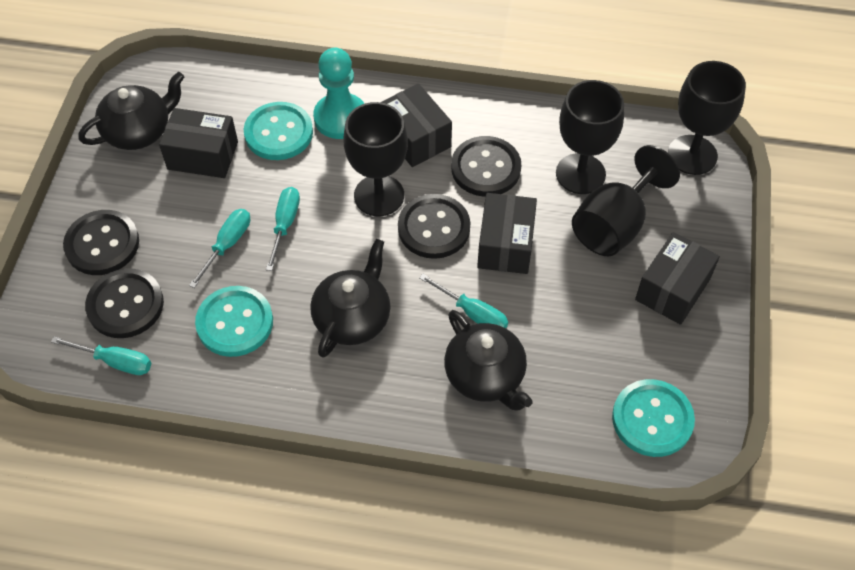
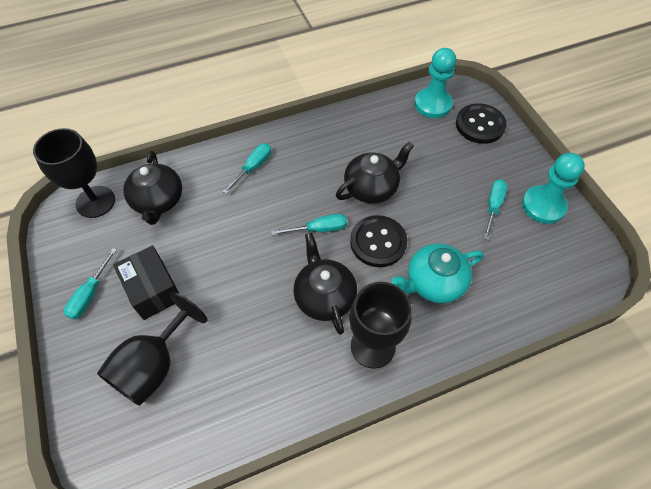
black box: [159,108,238,178] [380,84,452,167] [477,193,537,274] [635,232,720,325] = 4 -> [113,245,179,320] = 1
black button: [63,210,139,275] [85,269,164,338] [398,194,470,259] [451,136,521,197] = 4 -> [350,215,407,267] [456,103,507,144] = 2
black goblet: [344,102,408,216] [556,80,624,194] [572,145,680,256] [668,61,746,175] = 4 -> [33,128,115,218] [97,292,207,406] [349,282,412,369] = 3
turquoise button: [195,286,273,357] [244,102,313,160] [612,379,695,457] = 3 -> none = 0
turquoise pawn: [313,48,364,139] = 1 -> [414,48,456,118] [522,153,585,224] = 2
turquoise teapot: none = 0 -> [392,243,484,303] = 1

